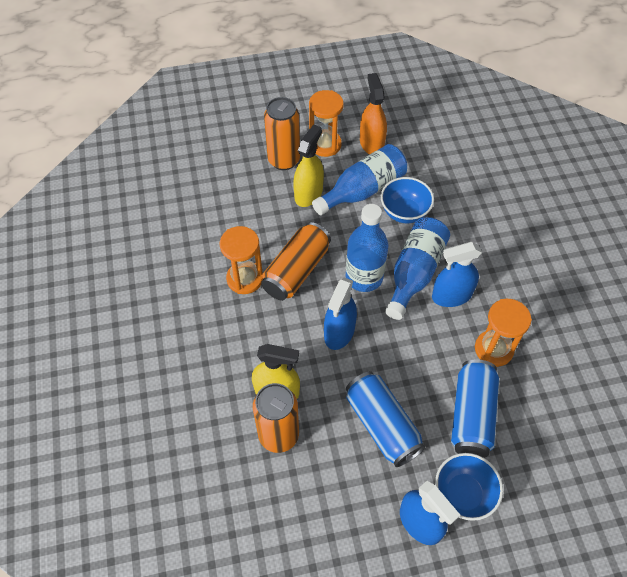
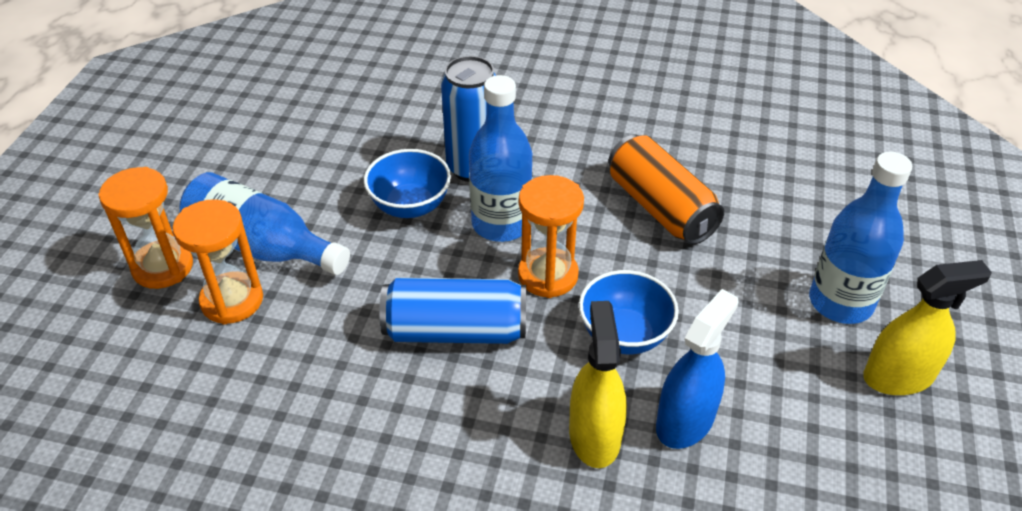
blue spray bottle: [324,277,357,350] [400,481,460,545] [432,242,482,307] = 3 -> [656,289,739,449] = 1
orange can: [253,383,299,453] [261,222,331,301] [264,97,300,170] = 3 -> [609,135,724,245] = 1
orange spray bottle: [360,73,387,154] = 1 -> none = 0

